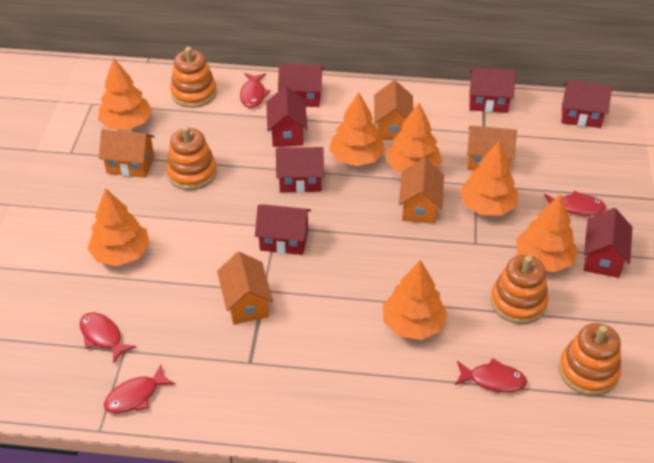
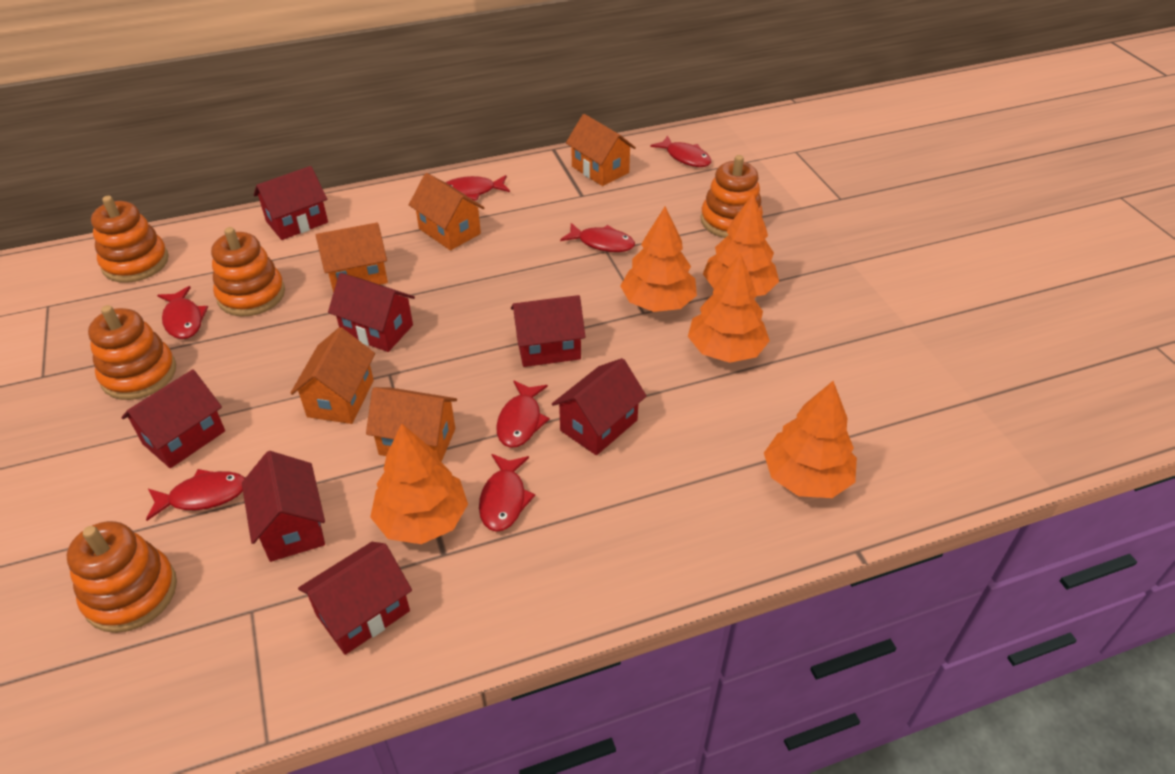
orange stacking toy: [166,126,217,190] [170,47,217,108] [490,255,549,324] [559,323,621,396] = 4 -> [67,521,177,633] [88,305,176,400] [91,196,169,283] [211,227,285,317] [701,155,763,238] = 5
orange tree: [87,188,150,266] [98,58,152,130] [329,92,385,166] [383,260,448,340] [386,103,442,173] [460,141,518,216] [516,194,578,272] = 7 -> [370,423,468,544] [620,206,697,312] [688,253,770,363] [703,193,779,296] [764,381,857,498] = 5
red fish: [80,312,136,363] [104,365,176,414] [240,73,271,108] [455,358,527,393] [544,191,606,216] = 5 -> [146,469,245,521] [157,286,208,339] [445,175,510,201] [479,454,535,532] [496,380,550,448] [560,223,635,252] [650,135,711,167] = 7

